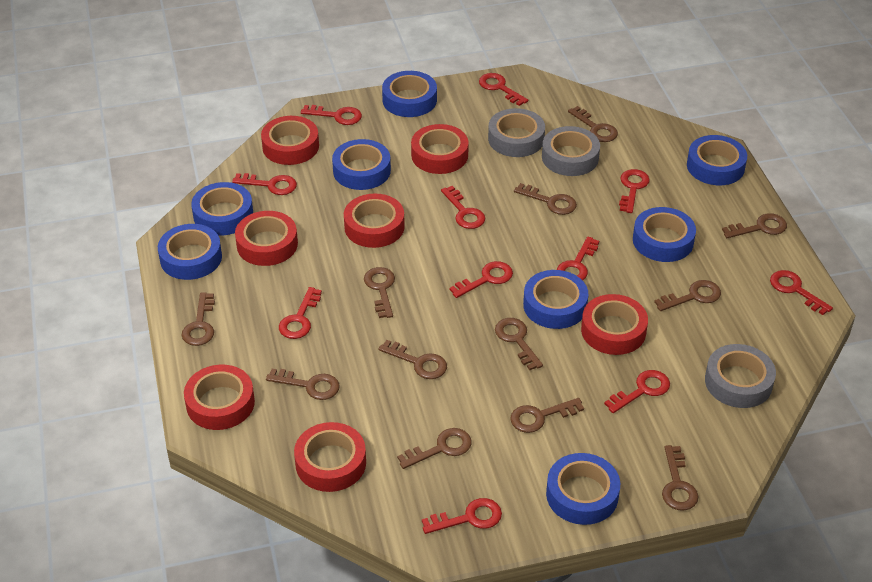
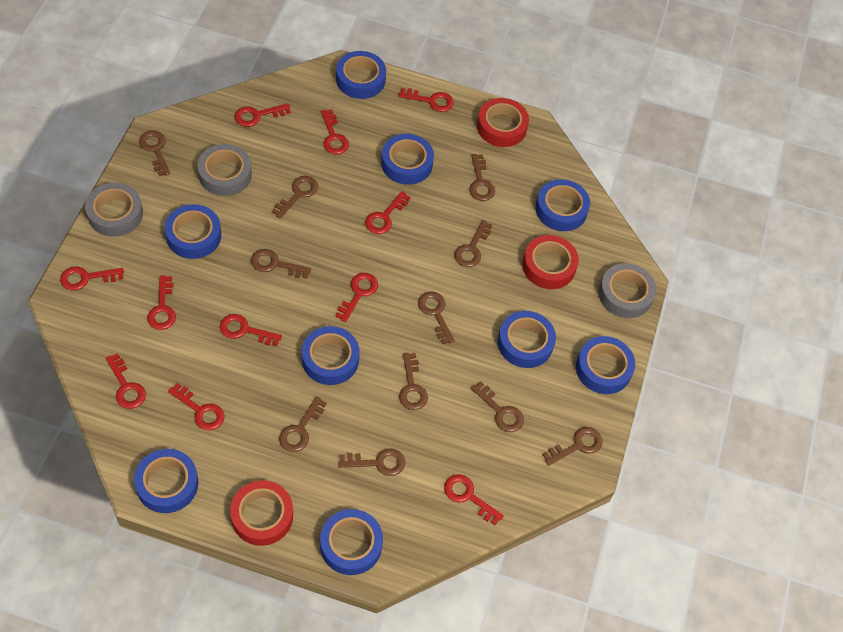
blue tape: [158,224,222,280] [191,182,253,236] [332,139,391,190] [382,71,437,117] [523,270,588,329] [546,453,620,525] [633,207,696,262] [687,135,747,185] = 8 -> [134,449,199,513] [165,204,221,259] [302,326,360,385] [320,509,383,575] [336,51,386,99] [381,134,434,185] [498,311,556,368] [536,179,590,231] [576,336,635,394] = 9
brown key: [182,292,215,346] [266,369,340,400] [364,267,395,318] [378,340,447,379] [397,428,472,469] [495,318,543,370] [510,398,584,433] [514,183,577,215] [568,106,618,142] [654,280,721,311] [662,445,699,511] [722,213,787,238] = 12 -> [139,130,170,176] [251,249,311,279] [272,176,318,219] [279,396,327,452] [338,449,405,476] [399,353,428,410] [418,291,455,344] [454,220,492,267] [469,154,495,201] [471,381,524,432] [543,427,603,466] = 11
red tape: [184,365,255,430] [235,211,298,266] [261,116,319,165] [294,422,366,492] [344,194,405,248] [411,124,469,174] [581,294,648,355] = 7 -> [230,480,293,546] [477,98,529,147] [522,235,579,289] = 3

